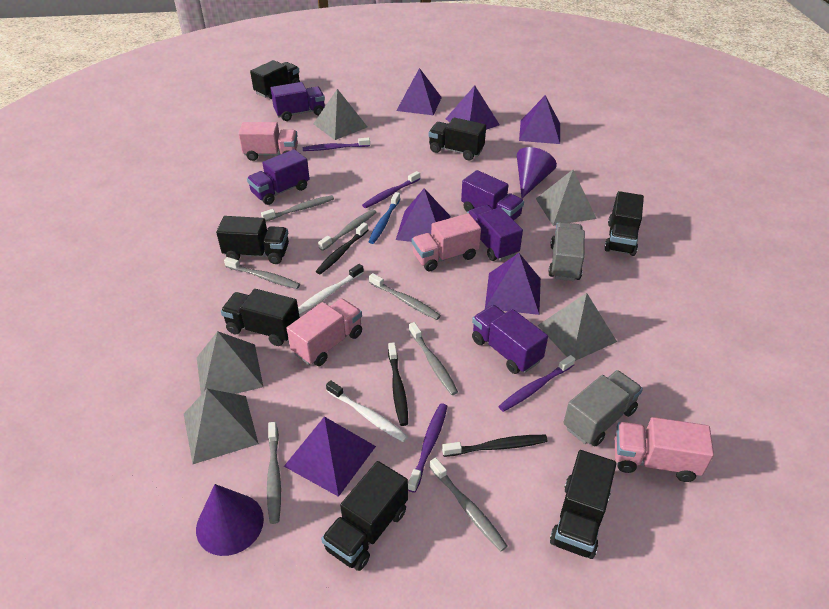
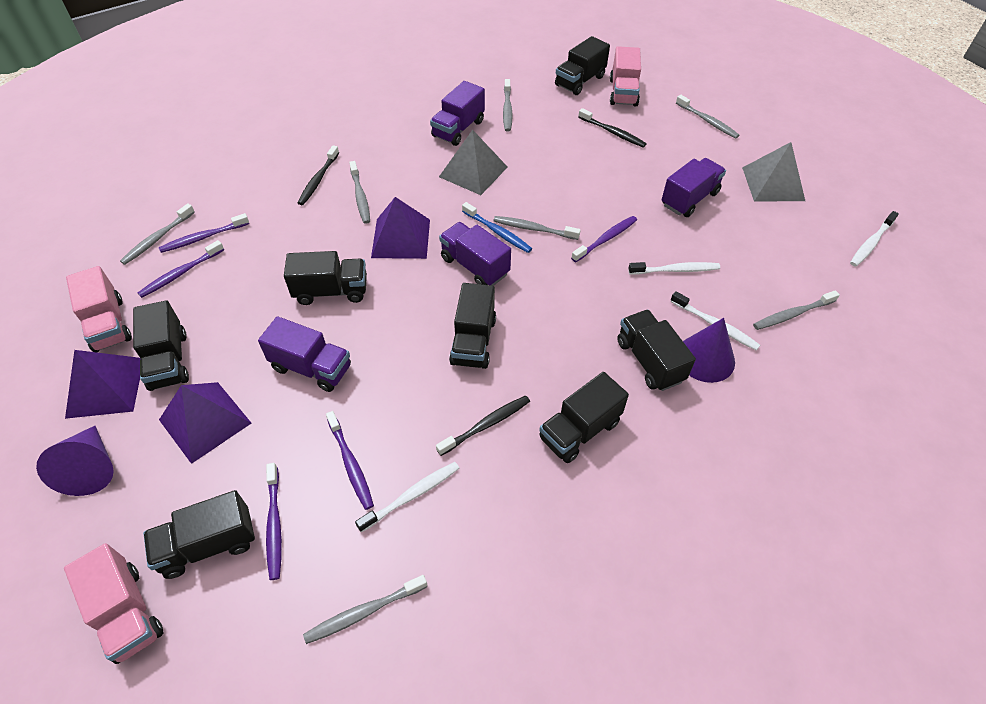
grey pyramid: [184,389,259,464] [197,331,263,394] [313,89,367,140] [536,170,597,226] [538,293,617,361] = 5 -> [439,130,507,195] [742,142,805,202] = 2
grey truck: [548,222,585,281] [563,370,643,446] = 2 -> none = 0
pink truck: [238,122,298,161] [287,298,362,366] [412,213,481,271] [615,417,714,482] = 4 -> [64,543,164,664] [66,266,132,352] [610,46,641,106] = 3
purple pyramid: [284,417,376,497] [396,188,450,242] [397,68,442,115] [446,85,500,130] [485,253,541,315] [519,95,560,144] = 6 -> [65,350,141,419] [159,382,251,464] [371,197,430,259] = 3
purple toothbrush: [303,138,370,151] [362,171,420,208] [408,403,447,493] [498,355,575,412] = 4 -> [138,240,224,298] [159,213,249,253] [266,463,282,580] [326,411,374,510] [571,216,637,262] = 5
purple truck: [247,149,310,205] [271,82,325,121] [461,170,524,220] [467,205,523,261] [472,305,548,374] = 5 -> [258,316,351,392] [430,81,485,146] [439,222,511,286] [662,158,726,217] = 4
white toothbrush: [298,264,364,315] [326,380,408,442] = 2 -> [355,462,460,532] [628,262,720,274] [670,291,760,351] [850,211,899,267] = 4

